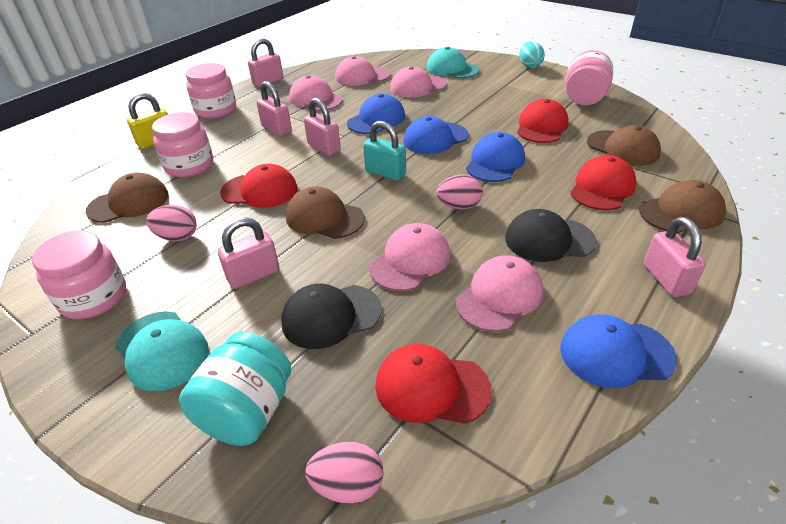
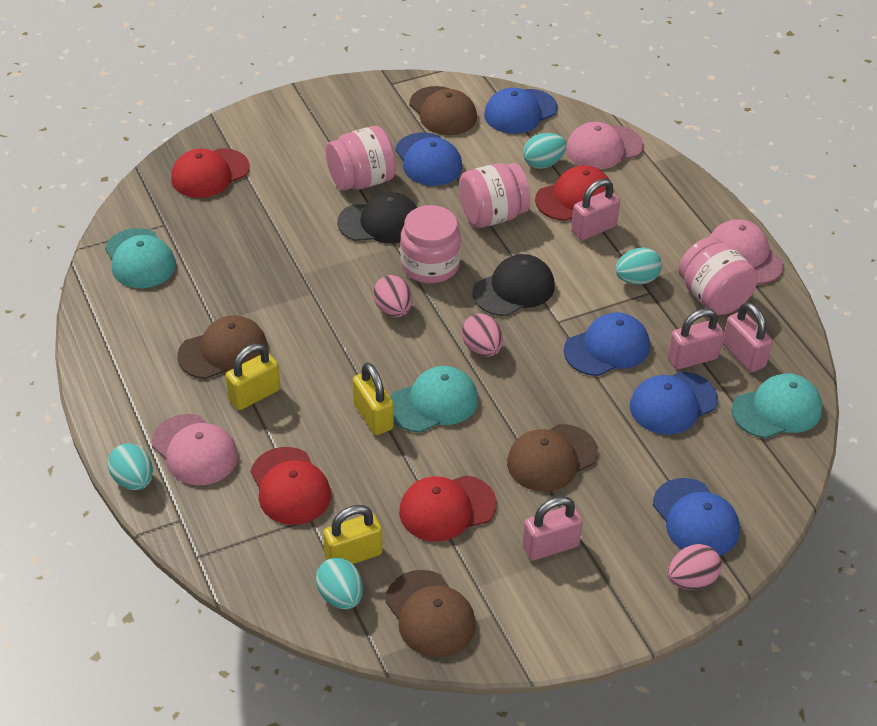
blue cap: [347,94,405,134] [403,116,469,154] [466,132,525,182] [560,314,677,388] = 4 -> [395,133,462,186] [484,88,557,134] [564,312,650,376] [630,372,718,435] [653,478,740,556] = 5
pink cap: [289,75,343,111] [335,56,391,86] [369,223,450,291] [390,66,447,98] [456,255,543,332] = 5 -> [152,414,238,486] [566,122,644,169] [710,219,784,284] = 3
pink padlock: [218,217,280,289] [248,38,284,87] [256,81,292,137] [304,98,341,156] [644,217,706,297] = 5 -> [522,496,583,560] [571,179,620,240] [668,308,724,370] [722,302,772,372] = 4
turquoise cap: [115,312,209,391] [427,47,480,78] = 2 -> [105,228,176,288] [390,366,478,433] [732,373,822,438] = 3
turquoise egg: [519,41,545,68] = 1 -> [108,443,153,490] [316,557,363,609] [523,133,566,169] [615,248,662,285] = 4
turquoise jar: [179,332,291,446] = 1 -> none = 0
turquoise padlock: [363,121,406,181] = 1 -> none = 0
yellow padlock: [127,93,168,149] = 1 -> [225,344,280,410] [323,505,382,564] [353,362,394,435] = 3

